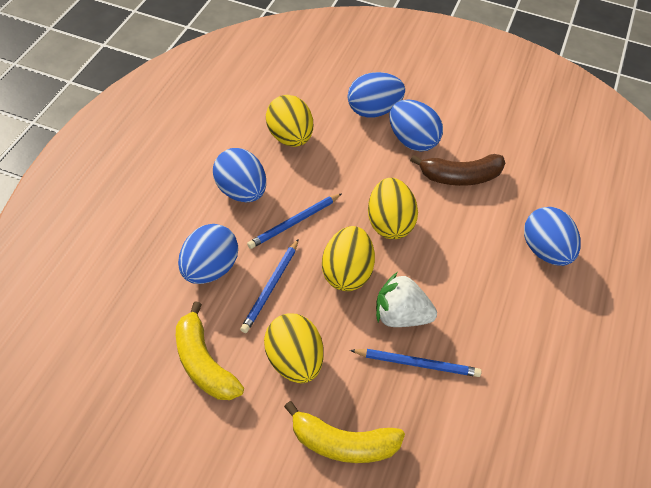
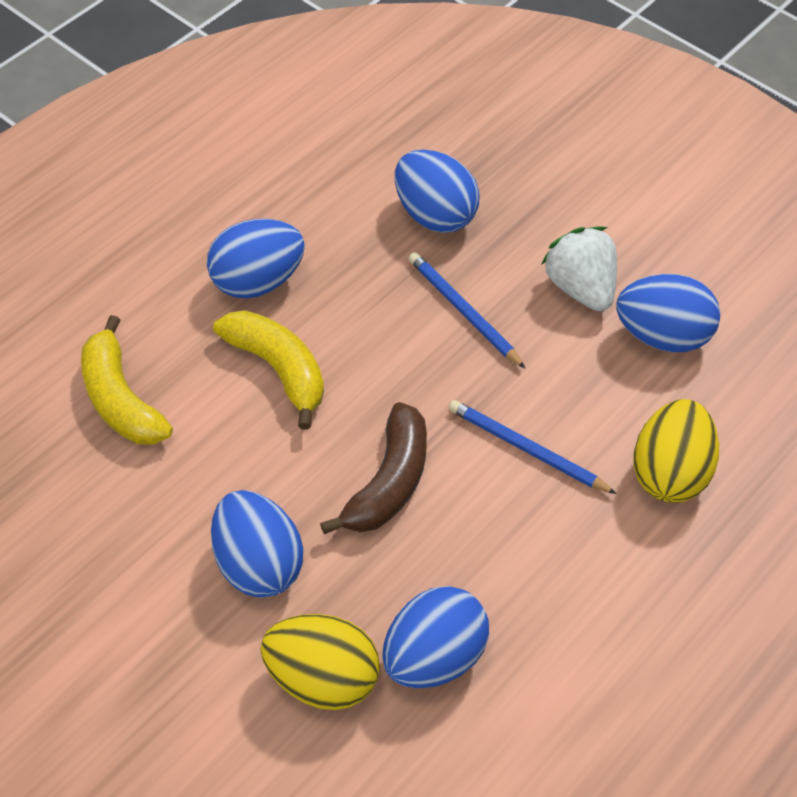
blue pencil: [240,239,299,333] [247,193,342,249] [350,349,482,377] = 3 -> [408,252,525,368] [449,400,617,494] = 2
yellow egg: [264,313,324,383] [266,95,313,147] [322,226,375,291] [368,178,418,239] = 4 -> [261,614,380,710] [633,399,719,503] = 2

